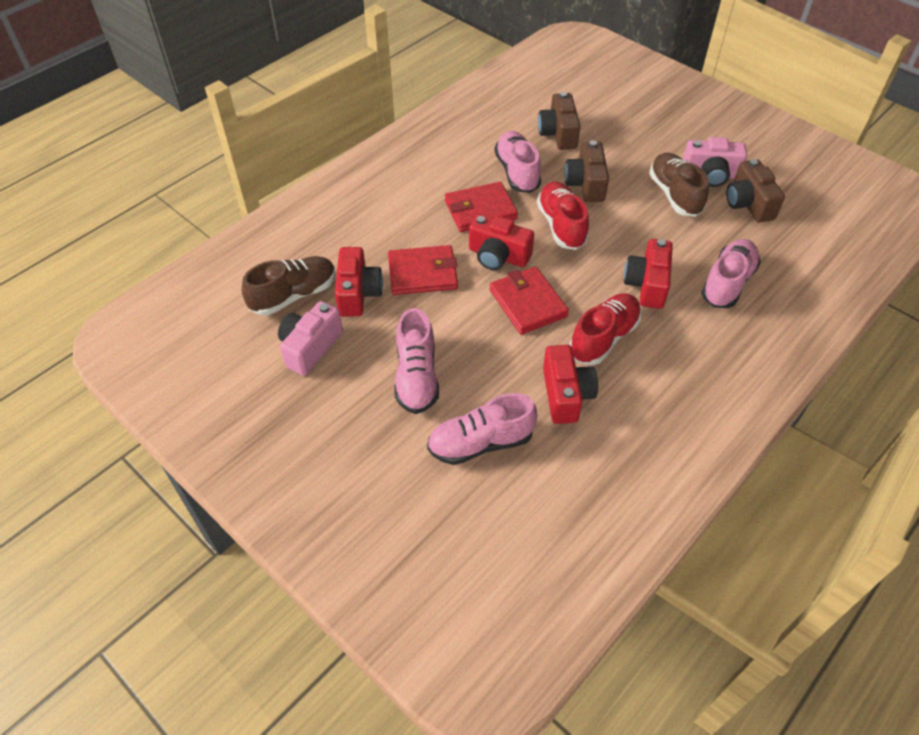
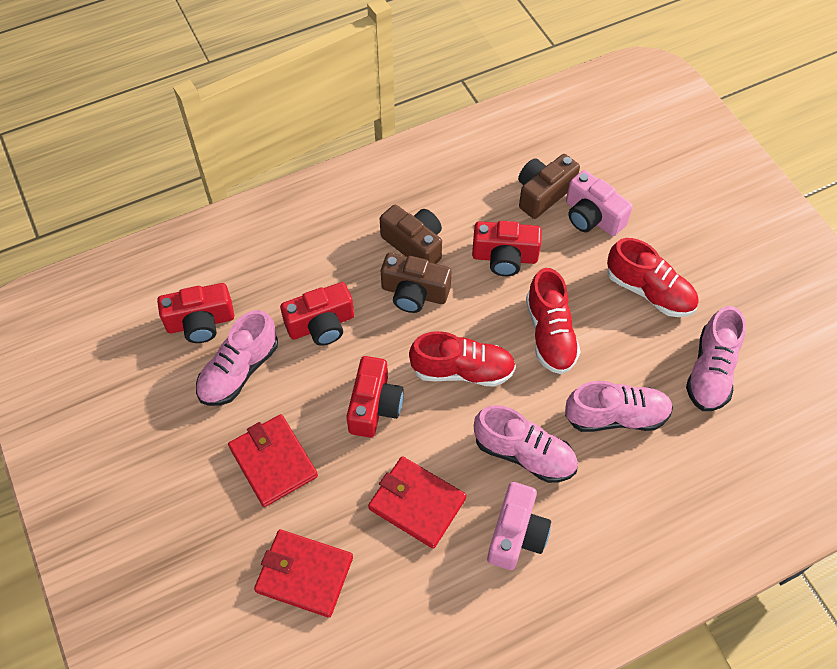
brown shoe: [242,256,336,315] [649,153,709,217] = 2 -> none = 0
red shoe: [537,182,589,250] [569,293,642,365] = 2 -> [409,331,516,387] [526,268,580,374] [607,238,698,317] = 3

